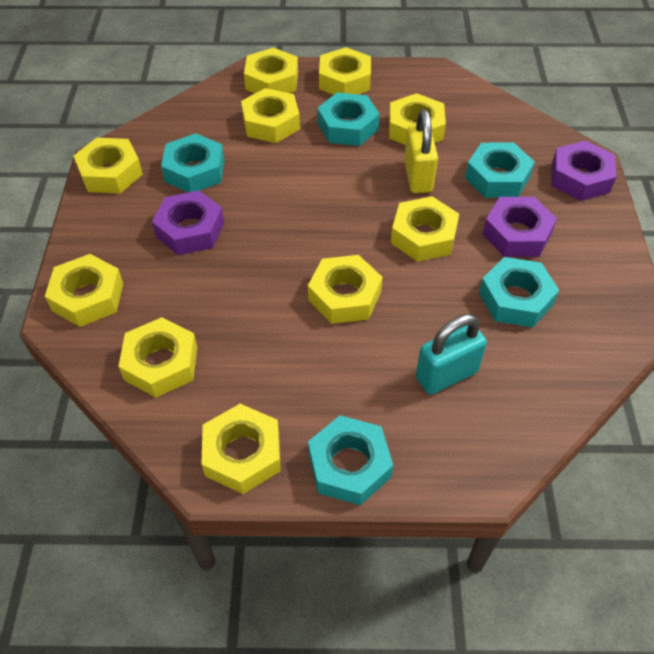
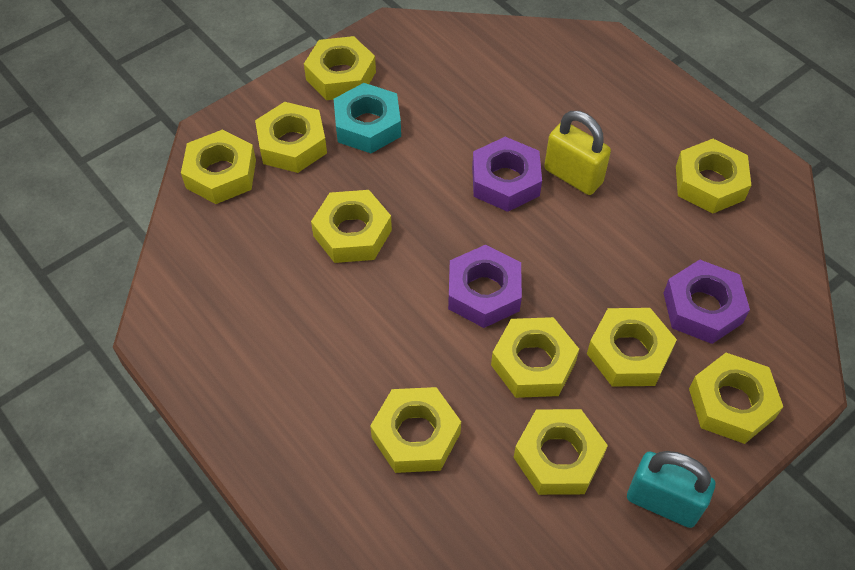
turquoise nut: [161,133,224,192] [308,415,393,505] [318,92,380,146] [465,143,535,198] [479,257,559,328] = 5 -> [334,83,401,153] = 1

